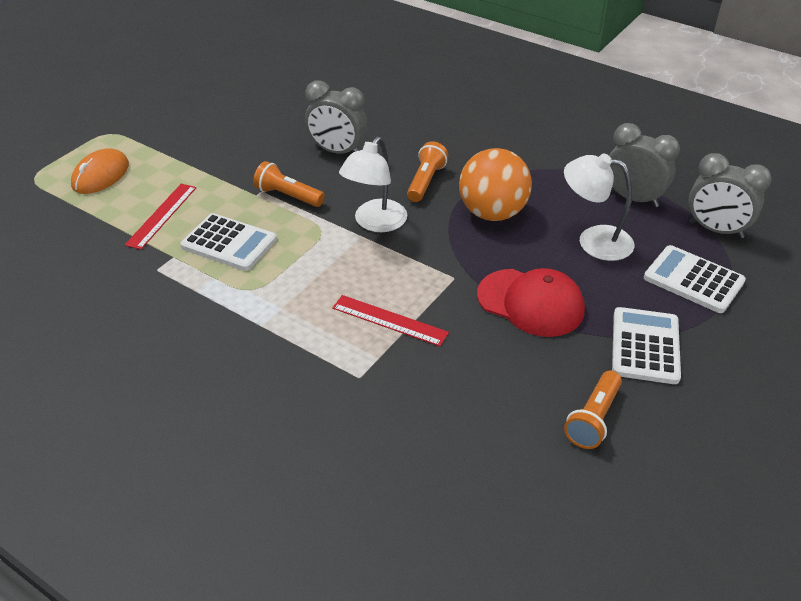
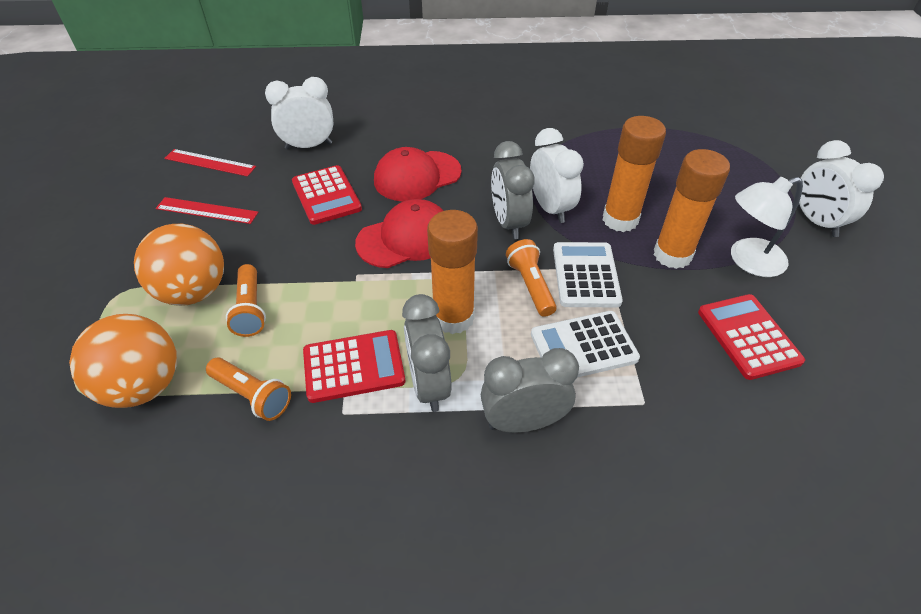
orange ball: [459,148,532,221] = 1 -> [69,314,177,408] [134,224,224,306] = 2
orange glue stick: none = 0 -> [427,210,478,334] [603,116,666,232] [654,149,730,269] = 3
orange mouse: [71,148,129,194] = 1 -> none = 0
red calculator: none = 0 -> [292,165,362,225] [303,330,405,403] [698,294,805,380] = 3
red cap: [477,268,585,337] = 1 -> [355,199,444,268] [374,147,462,201] = 2
white calculator: [181,213,277,271] [612,307,681,384] [644,245,746,313] = 3 -> [531,311,640,378] [553,242,623,307] = 2
white clock: none = 0 -> [265,77,333,150] [530,128,584,223] [797,140,884,237] = 3
white lamp: [339,137,407,232] [564,153,634,261] = 2 -> [731,177,803,277] = 1

